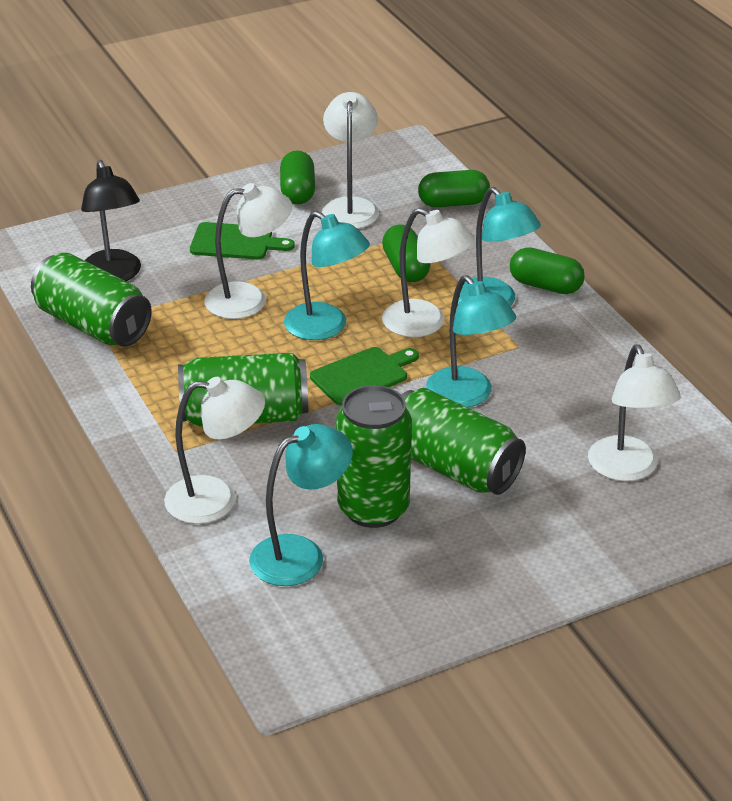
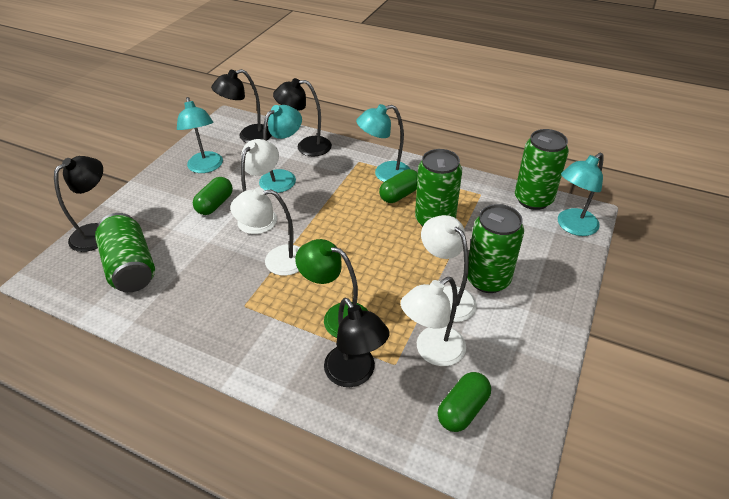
black lamp: [81,160,141,281] = 1 -> [54,156,103,252] [211,69,272,143] [273,78,332,156] [324,298,389,387] = 4
green capsule: [280,150,315,204] [382,225,431,282] [418,170,490,207] [510,247,585,294] = 4 -> [193,177,233,215] [379,169,418,203] [438,372,491,432] = 3
green cutting board: [190,222,295,260] [310,347,419,405] = 2 -> none = 0
green lamp: none = 0 -> [295,239,368,338] = 1
white lamp: [164,377,265,524] [204,183,292,319] [321,92,379,229] [382,208,475,337] [588,344,681,481] = 5 -> [230,187,300,276] [237,139,279,234] [401,277,466,366] [421,215,477,322] = 4

